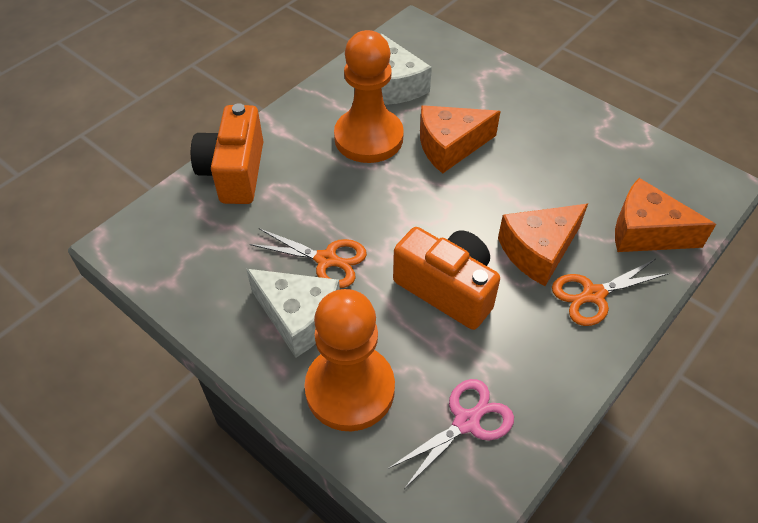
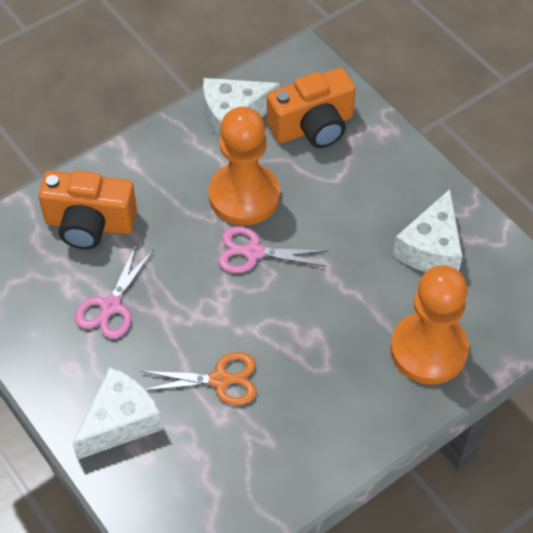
orange cheese: [420,105,501,174] [498,204,588,286] [615,178,716,252] = 3 -> none = 0
orange scissors: [250,228,367,288] [552,259,669,326] = 2 -> [141,352,257,405] = 1
pink scissors: [388,379,514,489] = 1 -> [75,245,154,339] [218,226,328,273] = 2
white cheese: [246,269,340,358] [381,33,432,105] = 2 -> [72,367,163,460] [203,78,280,140] [393,189,463,272] = 3

